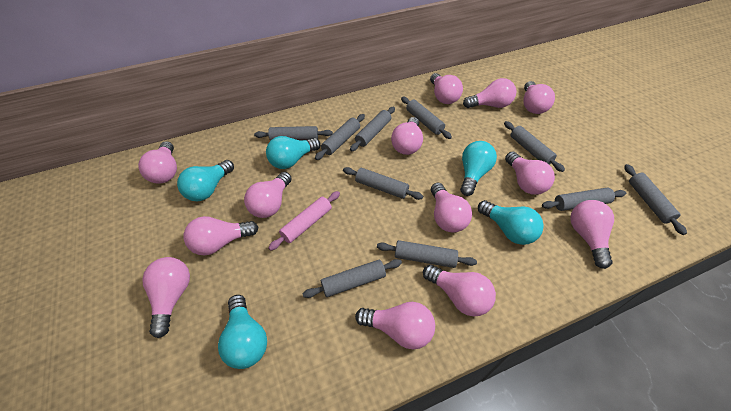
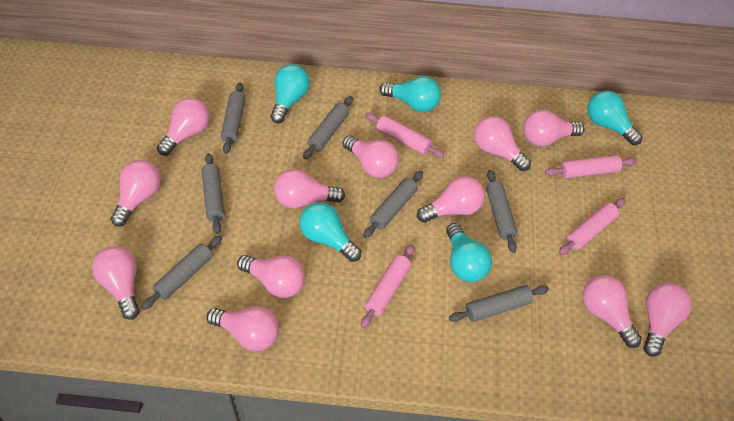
grey rolling pin: [254,126,333,141] [303,259,402,298] [315,114,365,160] [343,167,423,200] [350,107,395,151] [377,240,477,268] [401,97,452,139] [504,121,565,172] [542,188,626,211] [624,164,687,235] = 10 -> [141,235,222,310] [202,153,225,234] [221,82,246,154] [303,96,353,159] [363,171,423,238] [449,285,549,322] [486,170,518,253] = 7
pink light bulb: [138,141,177,184] [142,257,190,338] [184,216,259,255] [244,172,292,218] [355,302,435,349] [391,117,423,155] [423,265,496,317] [430,73,463,104] [431,183,472,233] [463,78,516,108] [505,152,555,195] [523,81,555,114] [570,200,614,269] = 13 -> [92,246,139,320] [111,160,161,227] [157,98,210,156] [207,306,279,351] [237,255,305,298] [274,169,345,208] [343,135,399,178] [417,176,485,223] [474,116,531,171] [523,110,584,147] [582,275,642,348] [643,282,692,357] = 12
pink rolling pin: [268,191,340,251] = 1 -> [361,244,414,328] [365,113,445,158] [545,155,637,178] [559,198,626,255] = 4

